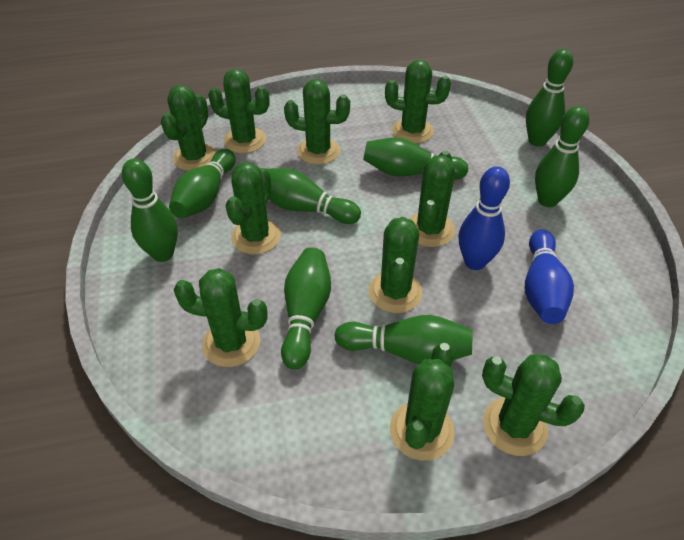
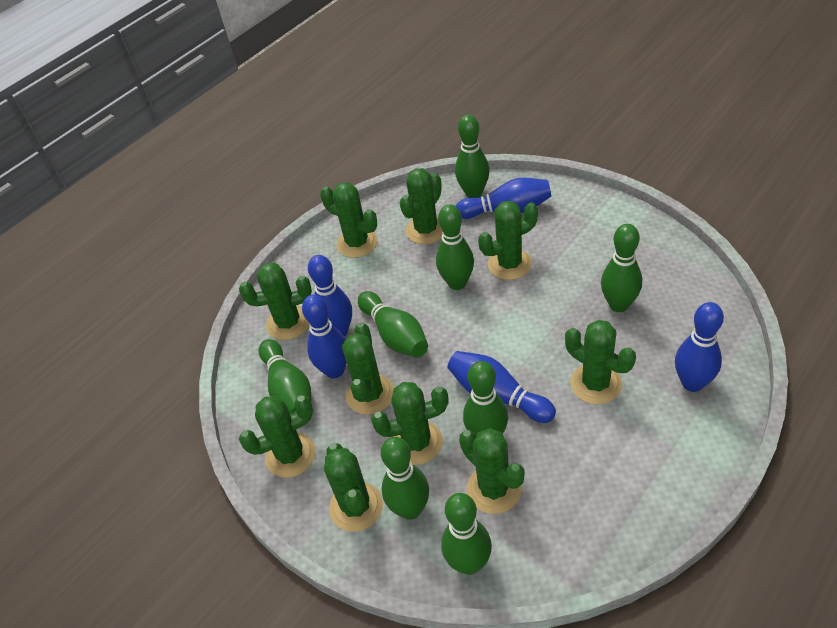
blue bowling pin: [459,166,510,270] [525,229,574,324] = 2 -> [302,294,347,378] [308,255,352,337] [448,351,556,423] [456,178,551,219] [675,302,724,392] = 5

